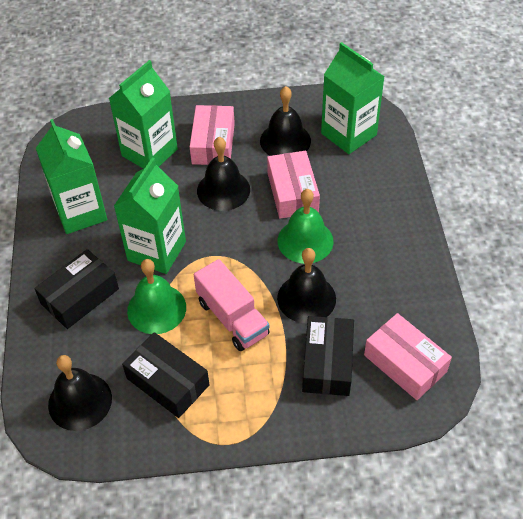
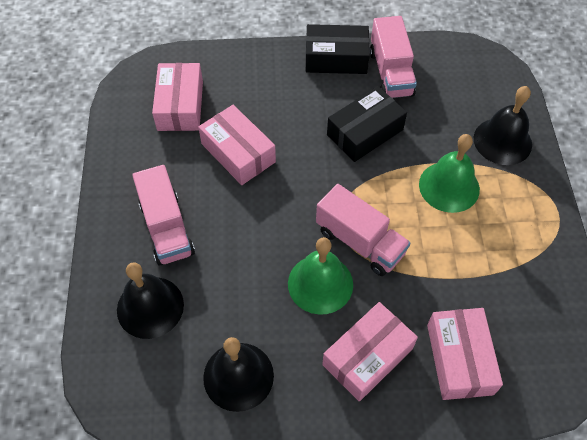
black bell: [48,355,112,431] [197,137,250,211] [260,86,311,156] [277,248,336,323] = 4 -> [117,262,184,339] [203,337,274,412] [474,86,532,165] = 3
black box: [34,249,119,329] [122,332,209,418] [302,316,354,396] = 3 -> [306,24,370,74] [327,86,407,162] = 2
green carton: [36,119,107,234] [109,60,178,169] [114,157,186,274] [321,42,385,154] = 4 -> none = 0
pink box: [190,105,235,165] [267,151,320,219] [364,313,452,400] = 3 -> [152,63,203,131] [198,105,276,185] [322,302,418,402] [427,308,503,400] = 4
pink truck: [194,259,270,351] = 1 -> [132,165,195,265] [316,184,410,276] [370,16,417,98] = 3

